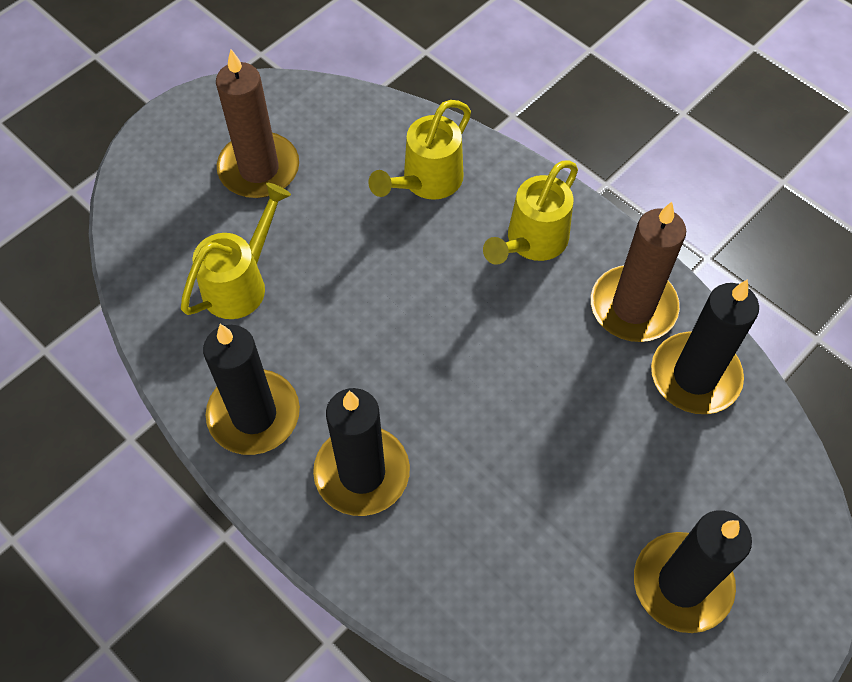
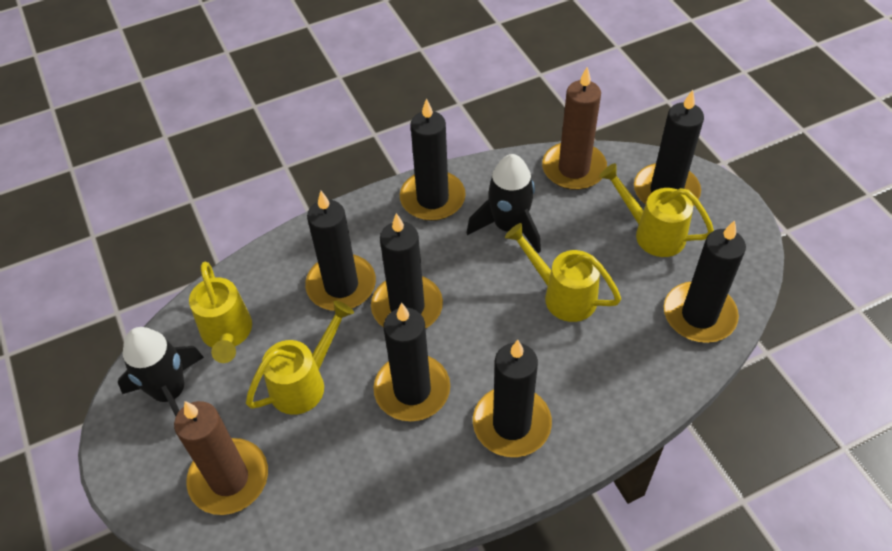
black candle: [203,324,300,455] [313,388,410,516] [634,510,752,633] [651,279,759,414] = 4 -> [305,191,376,311] [371,213,443,329] [373,303,450,421] [400,98,466,221] [473,340,552,457] [634,90,704,206] [664,220,746,343] = 7
black rocket: none = 0 -> [118,327,204,417] [467,154,541,253] = 2
yellow watering can: [181,183,291,319] [368,100,471,200] [483,161,578,265] = 3 -> [189,262,252,363] [246,301,354,415] [505,223,621,322] [599,163,714,257] = 4

